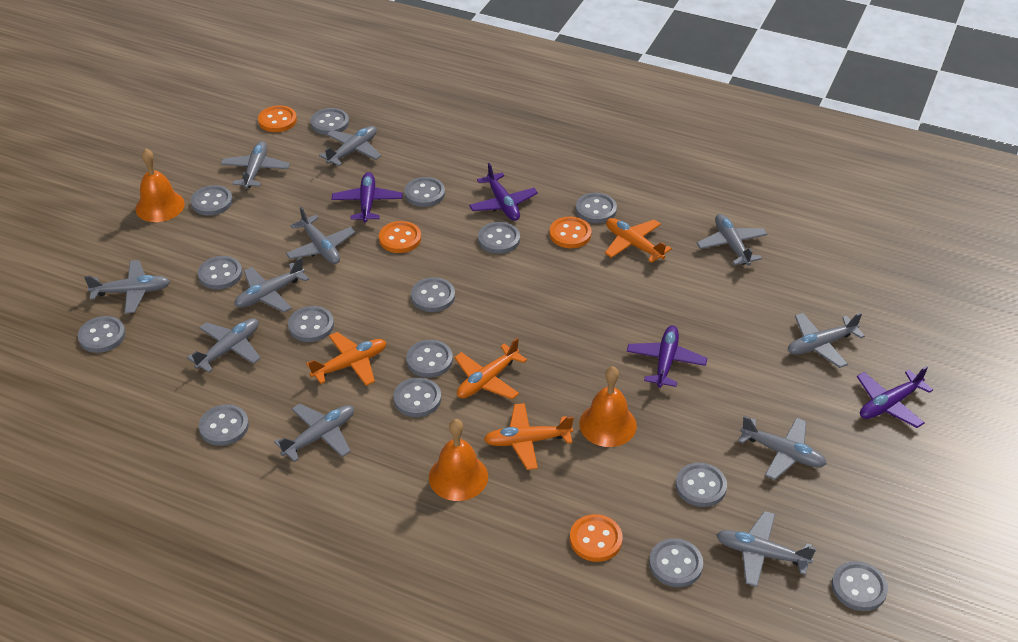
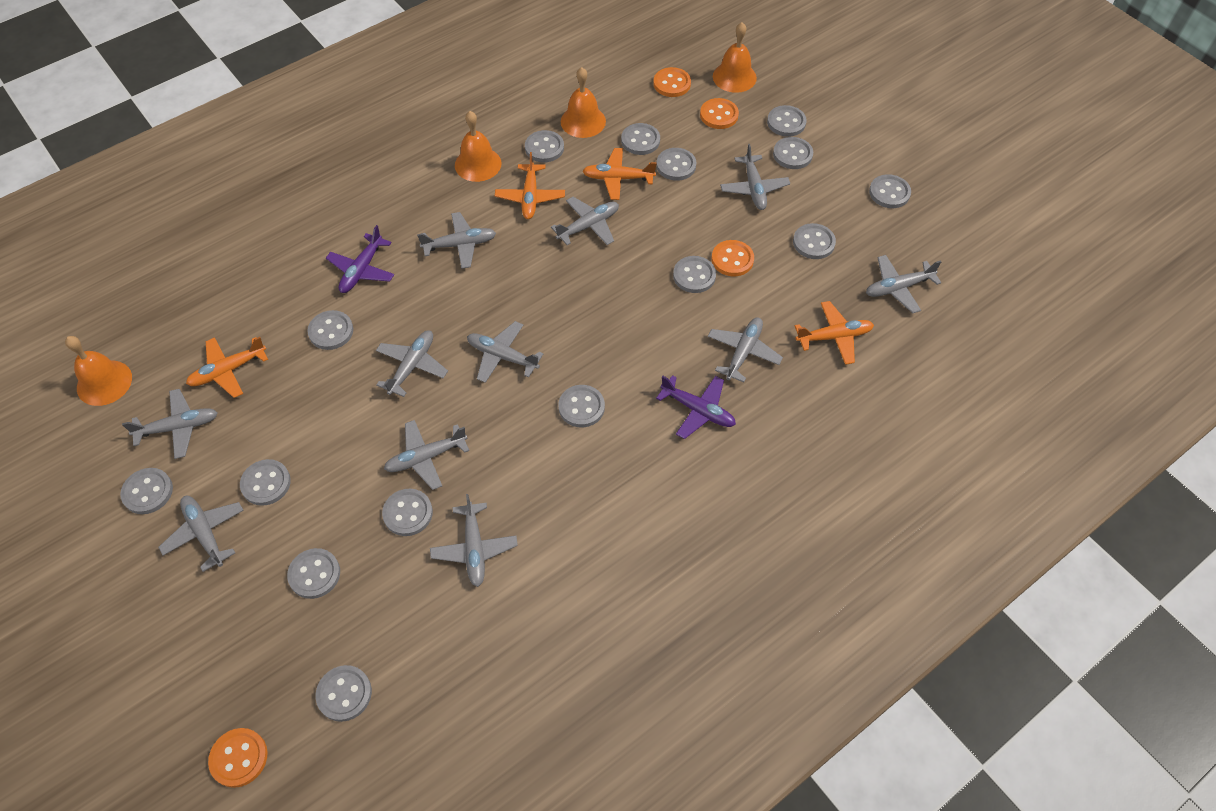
orange bell: [135,149,185,222] [429,419,488,501] [579,366,637,447] = 3 -> [65,336,132,406] [455,111,502,182] [561,67,606,138] [713,22,757,93] = 4
purple plane: [332,172,403,223] [469,163,538,221] [627,326,707,388] [857,366,933,428] = 4 -> [326,225,394,293] [656,375,736,439] = 2

